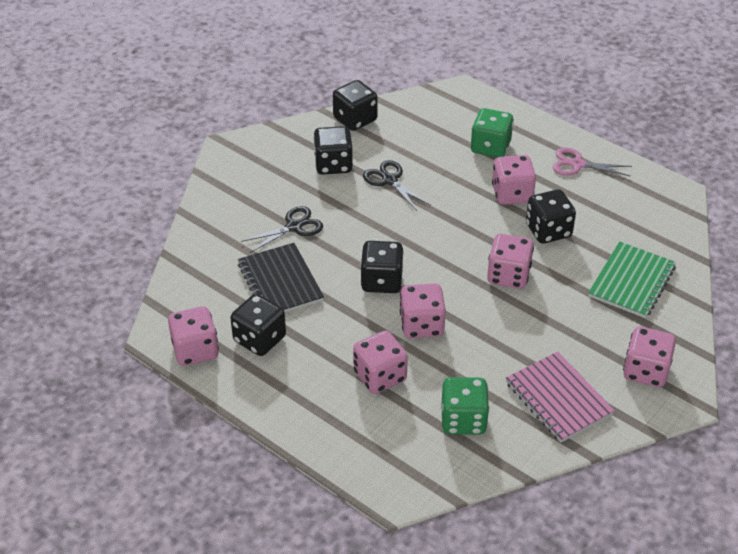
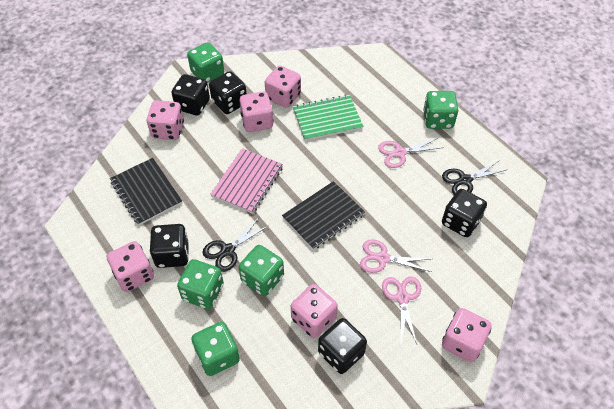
black notebook: [238,243,324,312] = 1 -> [110,158,182,225] [282,181,365,250] = 2
green dice: [441,377,489,435] [470,108,514,158] = 2 -> [177,259,224,309] [187,42,224,83] [191,322,240,376] [238,245,284,296] [423,91,458,129] = 5
pink scissors: [553,148,632,177] = 1 -> [360,239,432,273] [378,138,444,168] [382,277,421,344] = 3

